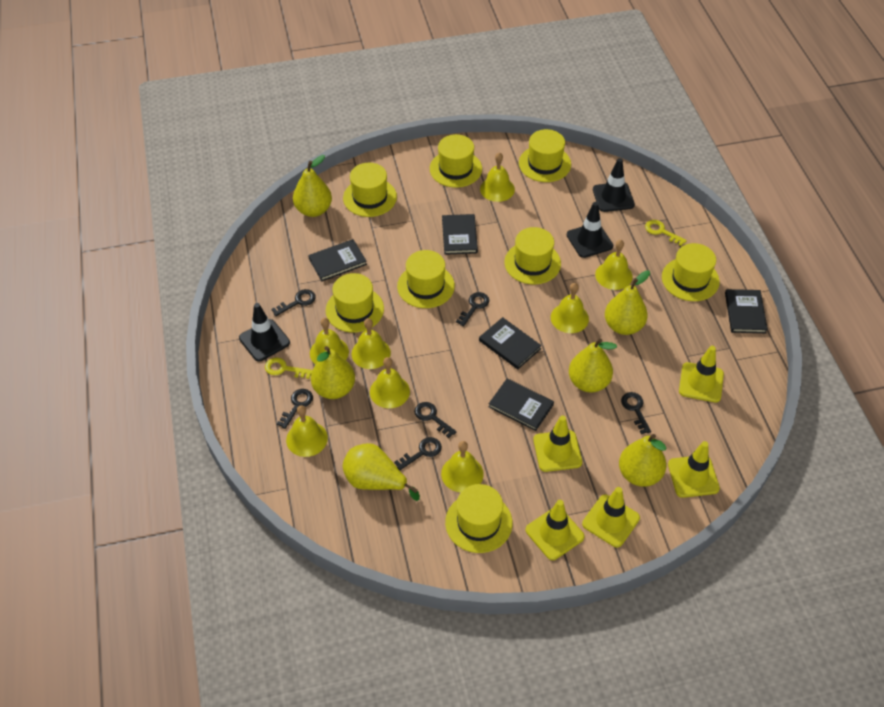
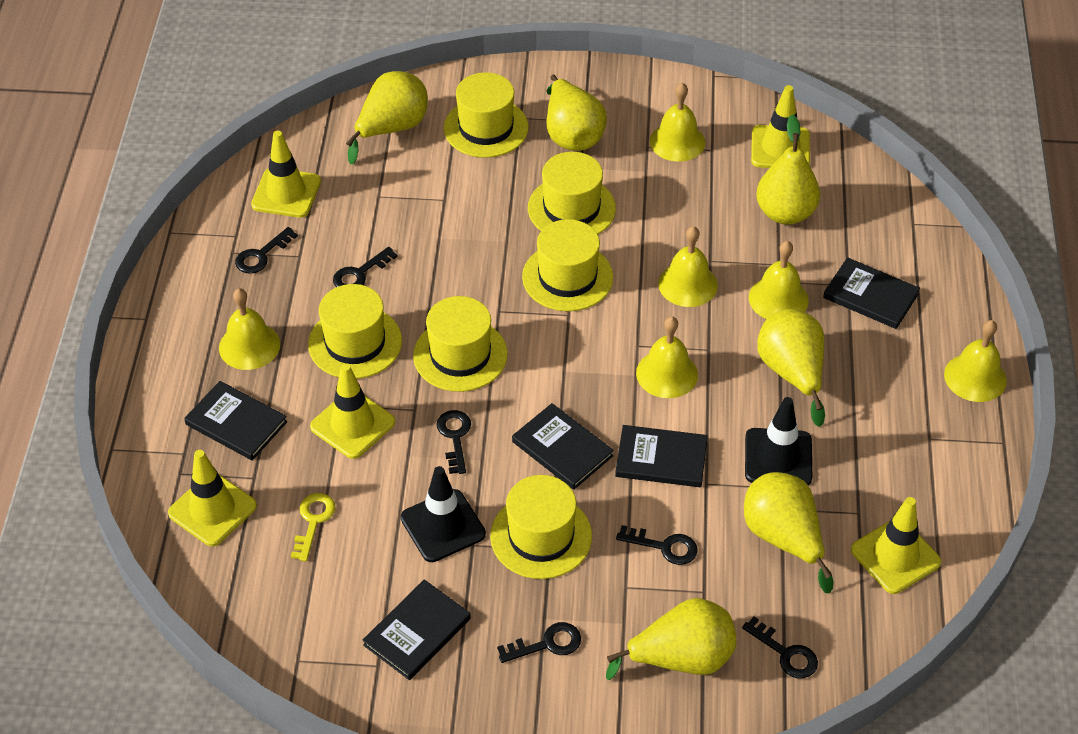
black traffic cone: [239,303,290,362] [567,202,613,258] [593,158,635,212] = 3 -> [401,466,486,562] [745,397,812,485] = 2
yellow bell: [286,405,328,457] [310,318,349,365] [352,318,391,369] [370,357,410,408] [441,441,484,492] [480,152,515,202] [551,283,589,333] [595,240,633,290] = 8 -> [219,288,280,370] [636,316,698,398] [650,82,705,162] [658,226,718,307] [749,241,809,319] [944,320,1007,402] = 6
yellow hat: [326,273,384,333] [343,163,397,217] [397,250,455,308] [430,134,482,188] [445,484,512,553] [505,227,561,284] [519,129,571,182] [662,243,720,301] = 8 -> [308,284,402,379] [413,296,508,392] [444,72,529,158] [490,475,592,579] [522,219,613,311] [528,152,616,234] = 6
yellow key: [265,358,312,379] [645,220,687,246] = 2 -> [291,493,336,561] = 1

